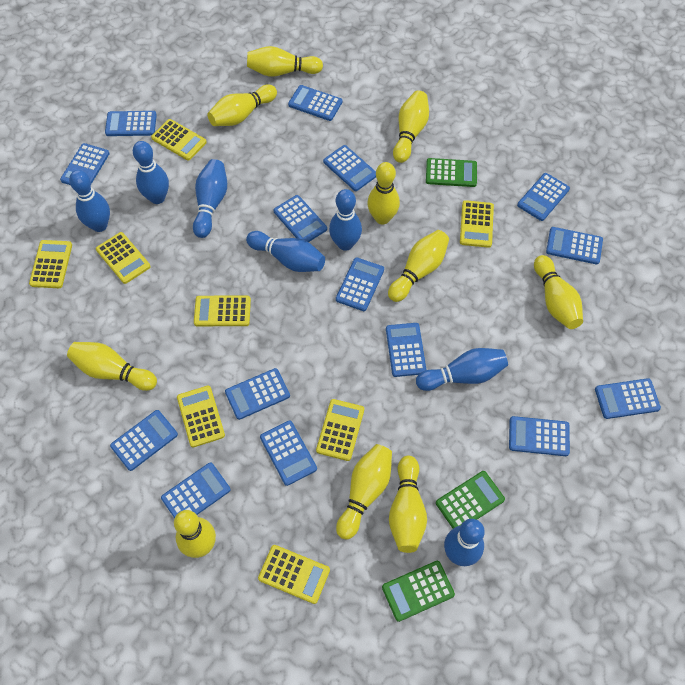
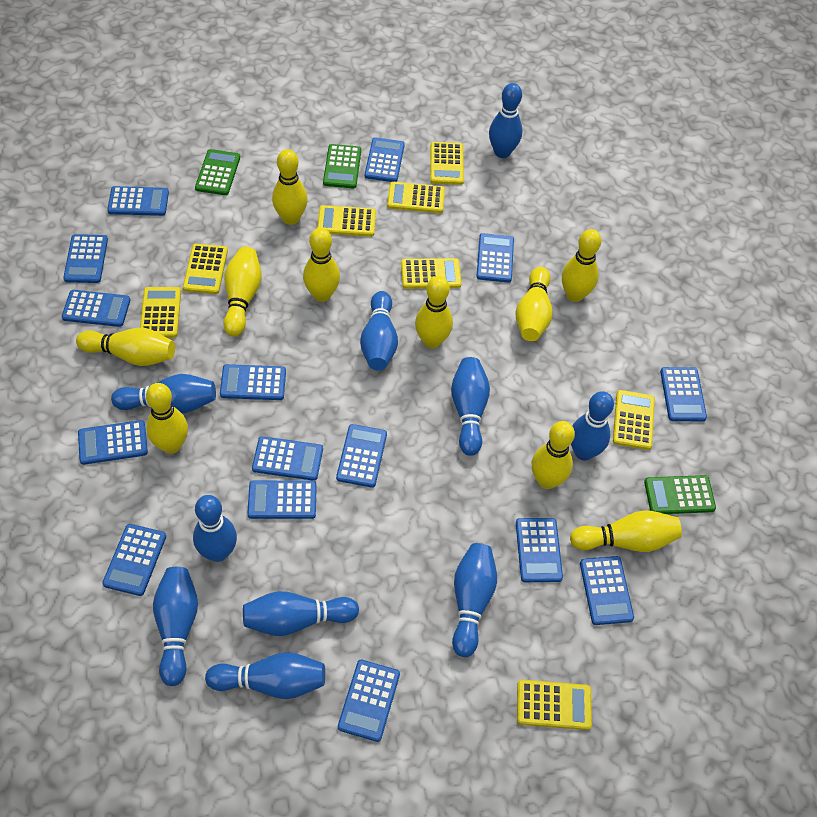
blue bowling pin: [69,170,110,232] [133,141,169,204] [193,159,227,238] [246,231,325,272] [329,189,362,251] [416,348,508,391] [444,519,485,566] = 7 -> [111,374,216,413] [153,567,198,686] [193,495,237,562] [205,652,325,699] [243,591,359,636] [360,291,398,370] [451,357,490,456] [452,543,497,657] [489,83,522,158] [571,391,614,460] = 10

